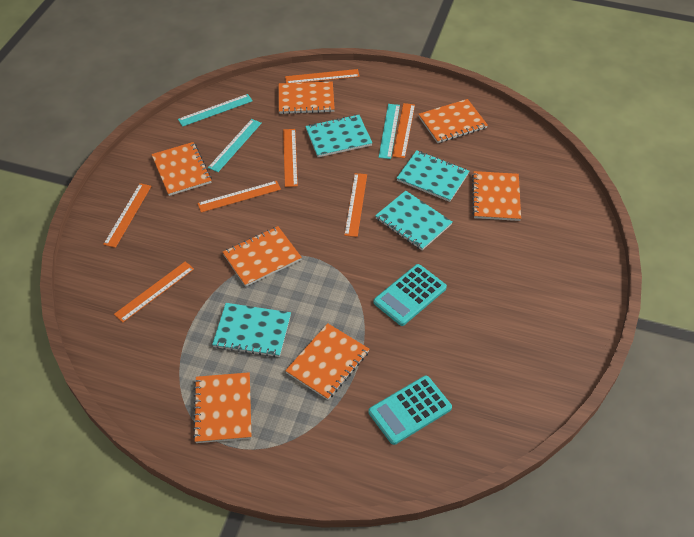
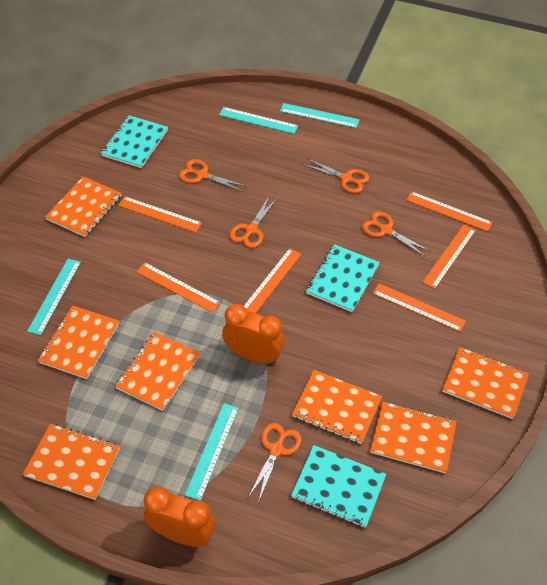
orange clock: none = 0 -> [144,486,216,547] [222,304,285,364] = 2
orange ruler: [103,183,151,248] [114,261,194,323] [197,181,281,212] [283,129,298,187] [285,69,360,83] [344,173,367,237] [393,103,415,158] = 7 -> [118,196,202,232] [136,262,221,312] [244,248,301,313] [373,283,466,332] [406,191,493,232] [422,224,476,289] = 6
orange scissors: none = 0 -> [179,159,246,192] [230,195,277,248] [248,423,301,503] [303,158,369,193] [362,212,429,256] = 5
turquoise calculator: [369,376,452,445] [373,264,447,326] = 2 -> none = 0
turquoise notebook: [212,303,291,358] [305,115,372,157] [375,191,452,250] [397,150,469,202] = 4 -> [101,115,168,168] [291,445,386,528] [306,244,380,312] = 3
turquoise ruler: [178,94,253,127] [208,119,262,172] [378,104,400,159] = 3 -> [27,259,81,335] [185,403,239,501] [219,107,298,134] [280,103,359,128] = 4

